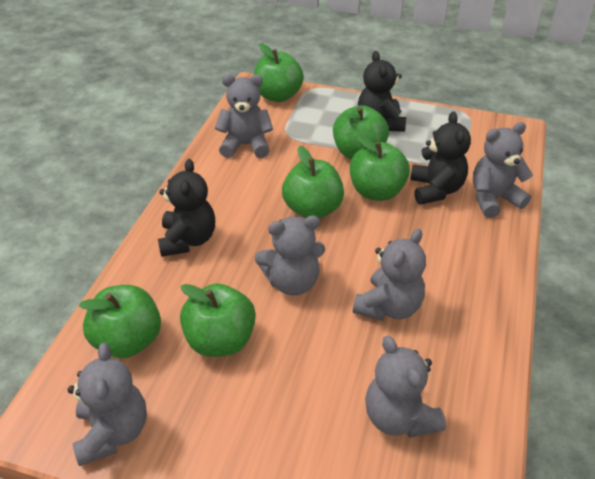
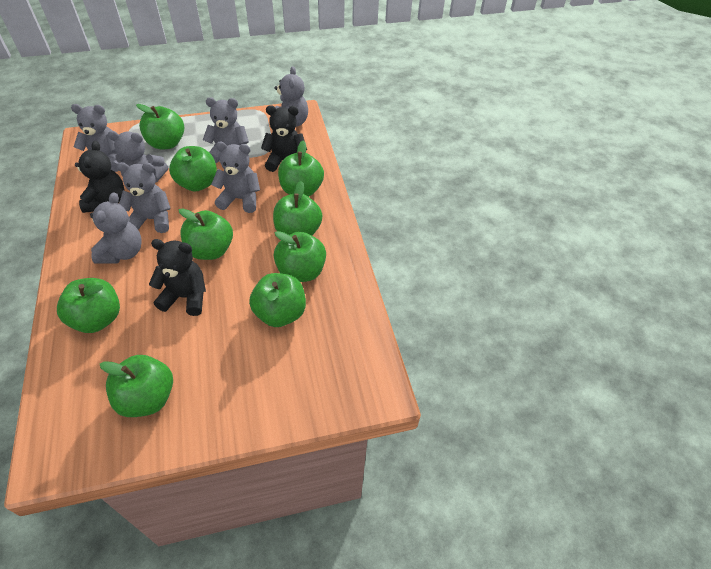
green apple: [79,285,161,358] [180,283,256,357] [254,43,304,102] [282,146,344,218] [333,105,389,160] [350,135,410,201] = 6 -> [57,278,120,333] [100,355,173,417] [136,104,184,150] [169,146,217,191] [179,208,233,260] [249,273,306,327] [273,181,322,235] [274,231,326,282] [278,141,324,197] = 9
grey teddy bear: [68,343,147,466] [215,74,273,158] [255,216,325,295] [353,229,426,321] [365,336,446,438] [473,122,533,218] = 6 -> [71,104,119,172] [90,192,142,264] [108,131,168,183] [117,162,171,233] [203,97,249,163] [211,142,260,213] [274,66,308,127] = 7

